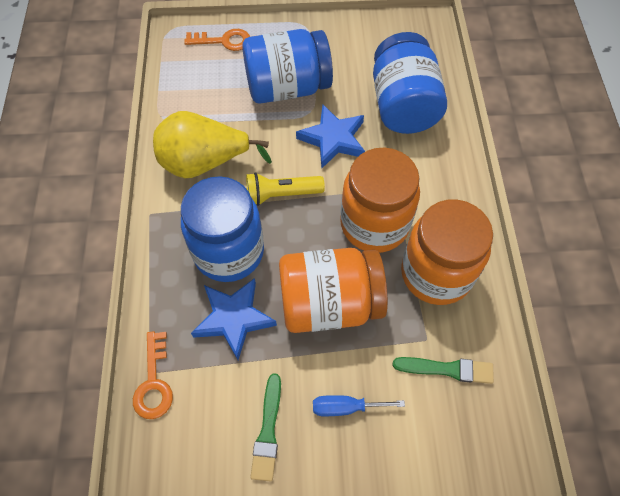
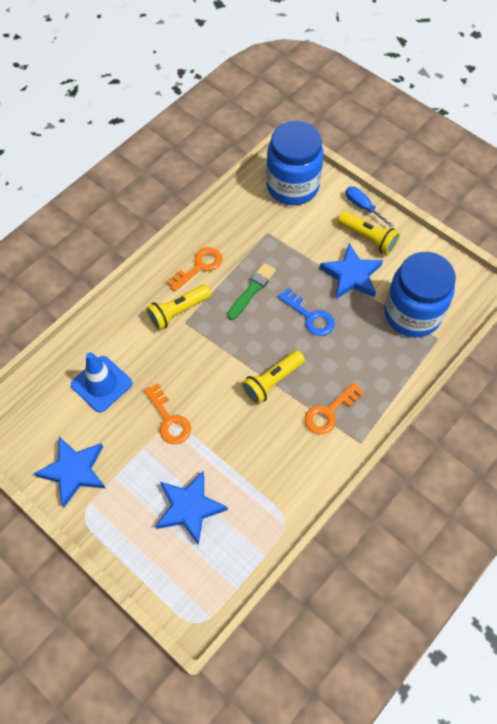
blue jar: [181,176,264,282] [242,29,333,104] [373,32,447,134] = 3 -> [266,121,324,205] [384,252,456,338] = 2
blue key: none = 0 -> [278,288,335,336] = 1
blue star: [191,278,277,360] [296,104,365,168] = 2 -> [34,437,105,507] [155,470,228,545] [320,243,383,299] = 3
blue traffic cone: none = 0 -> [71,352,132,413] = 1
green brush: [250,373,281,482] [393,357,494,384] = 2 -> [227,263,276,320] = 1
orange jar: [279,248,388,333] [340,148,420,253] [401,199,493,305] = 3 -> none = 0
orange key: [133,331,173,419] [184,29,250,51] = 2 -> [144,383,191,444] [166,247,222,291] [305,382,364,434] = 3
yellow flashlight: [246,172,325,206] = 1 -> [146,284,211,331] [241,350,305,405] [338,211,400,255] = 3
yellow pear: [153,111,272,178] = 1 -> none = 0

